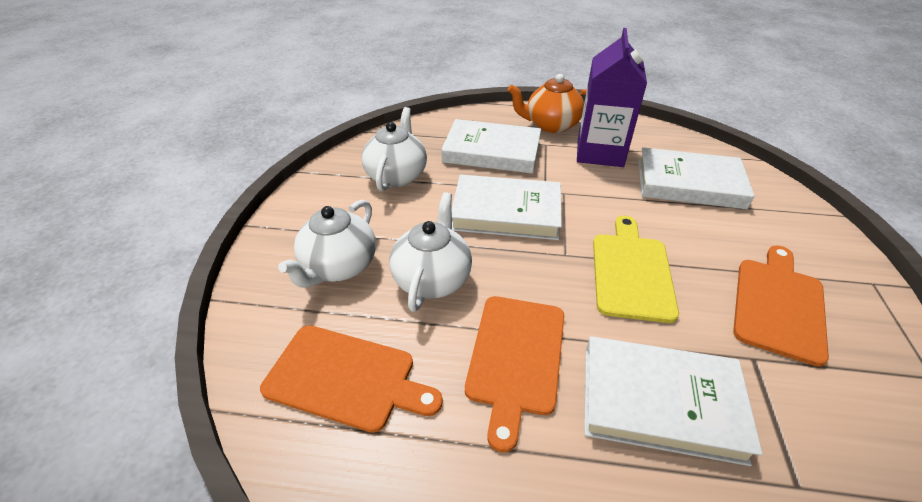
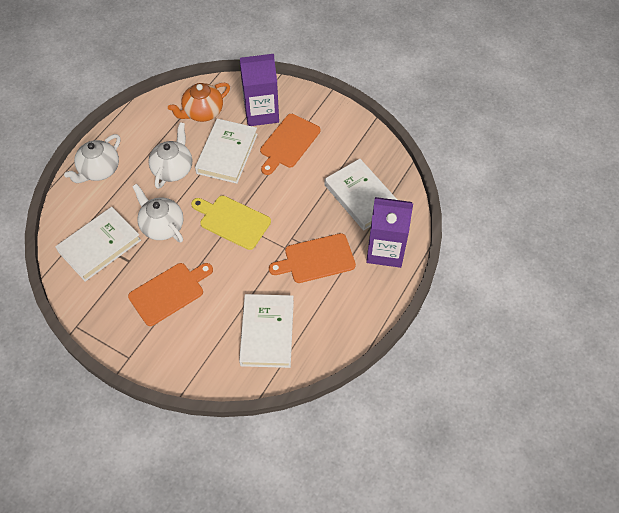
purple carton: [577,28,647,167] = 1 -> [239,54,279,126] [366,197,413,268] = 2

